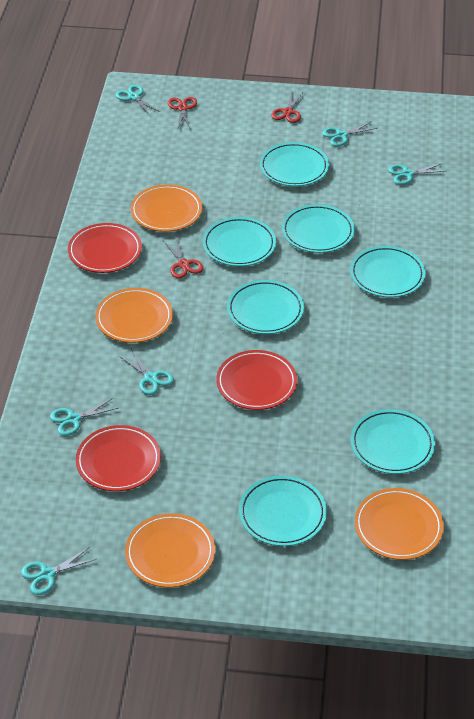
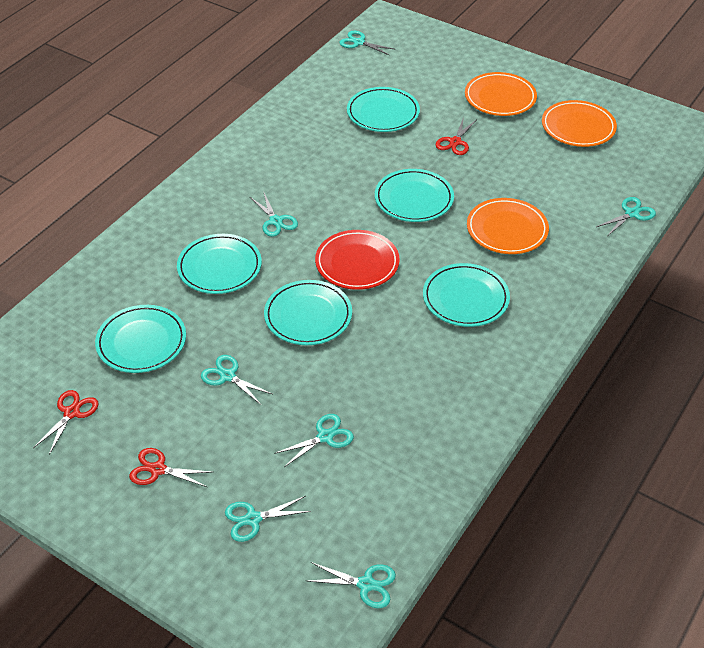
orange plate: [95,288,173,343] [125,513,215,588] [131,184,202,232] [355,488,444,560] = 4 -> [465,72,537,116] [467,198,549,254] [542,100,617,147] = 3
red plate: [68,223,142,273] [76,425,161,491] [216,350,297,410] = 3 -> [315,230,400,290] = 1
turquoise plate: [203,217,276,266] [227,280,304,334] [239,476,327,546] [260,142,329,186] [282,204,355,253] [350,246,426,297] [350,409,435,474] = 7 -> [95,305,186,373] [177,234,262,294] [264,280,352,345] [347,87,420,132] [375,169,454,222] [423,263,510,327] = 6
turquoise scissors: [21,548,96,595] [50,398,118,436] [116,85,160,116] [119,349,174,395] [322,122,377,146] [388,163,446,185] = 6 -> [201,355,272,405] [225,496,311,542] [250,191,298,237] [274,414,354,467] [308,562,396,608] [340,31,396,55] [596,197,656,235] = 7

